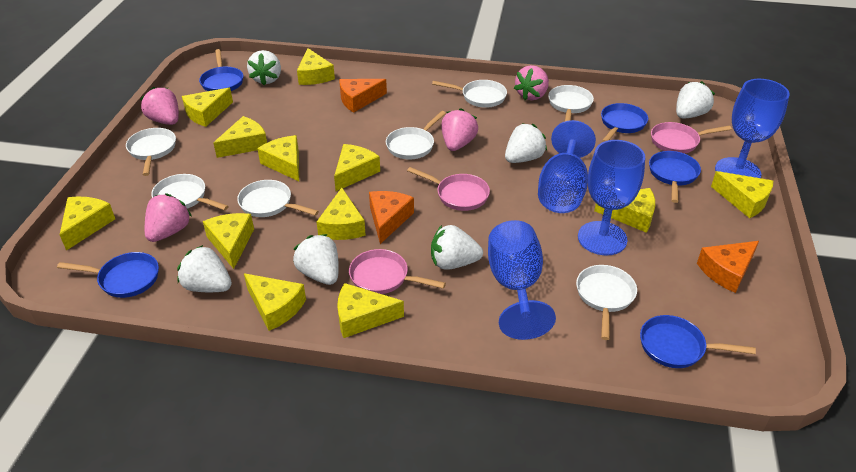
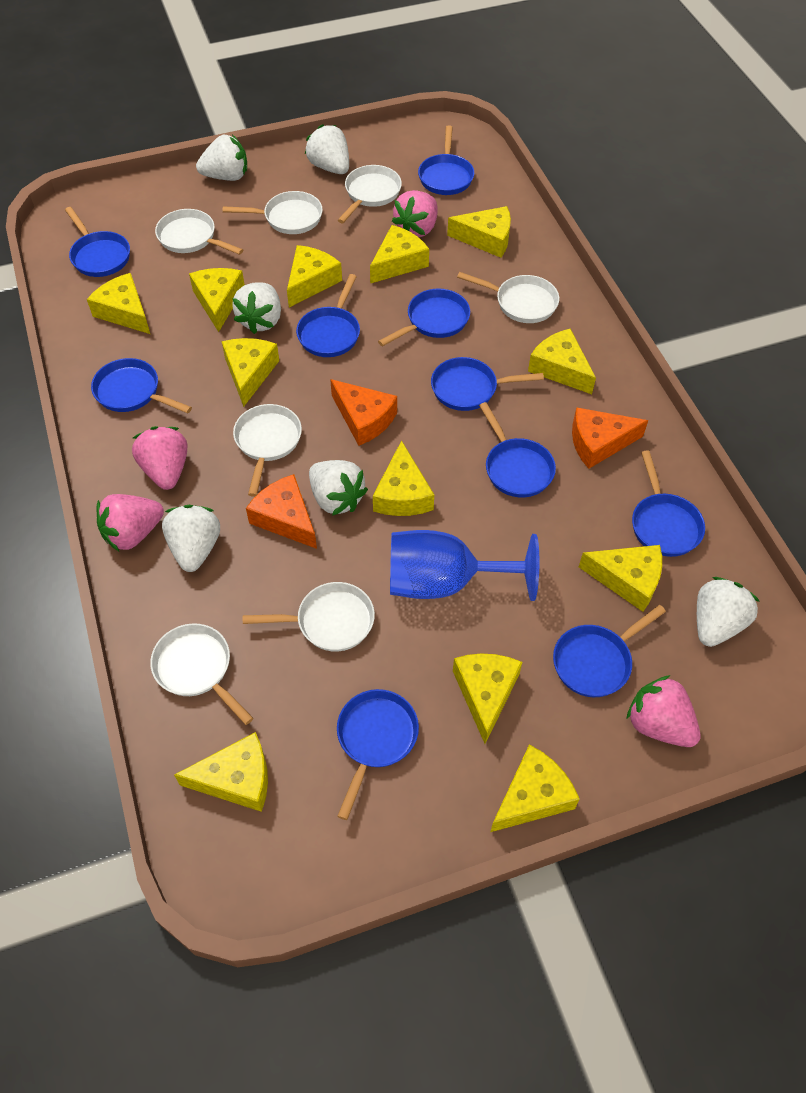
blue goblet: [488,220,556,340] [538,120,596,213] [578,140,645,255] [715,79,790,178] = 4 -> [390,530,539,601] = 1
blue pan: [57,252,159,298] [199,49,243,91] [601,103,648,142] [640,315,756,368] [649,151,701,203] = 5 -> [65,207,130,277] [91,358,192,413] [296,274,360,357] [337,689,419,820] [378,288,470,346] [418,125,474,195] [431,357,544,411] [479,402,556,498] [553,605,666,697] [632,450,705,557] = 10
pink pan: [349,249,446,294] [407,167,490,211] [651,122,732,154] = 3 -> none = 0

